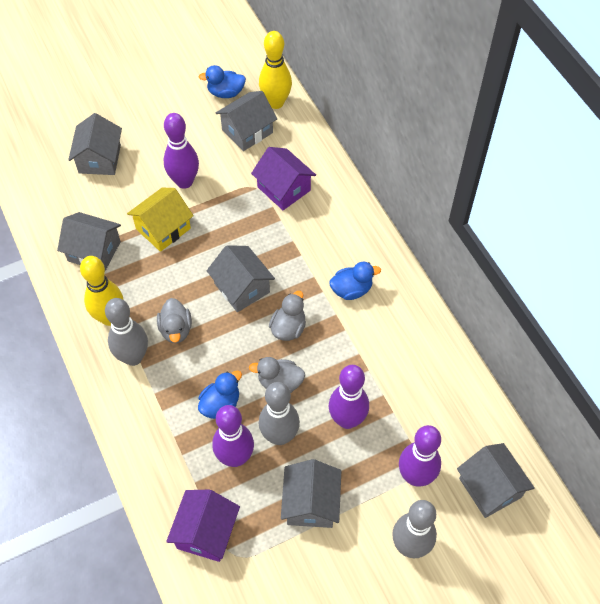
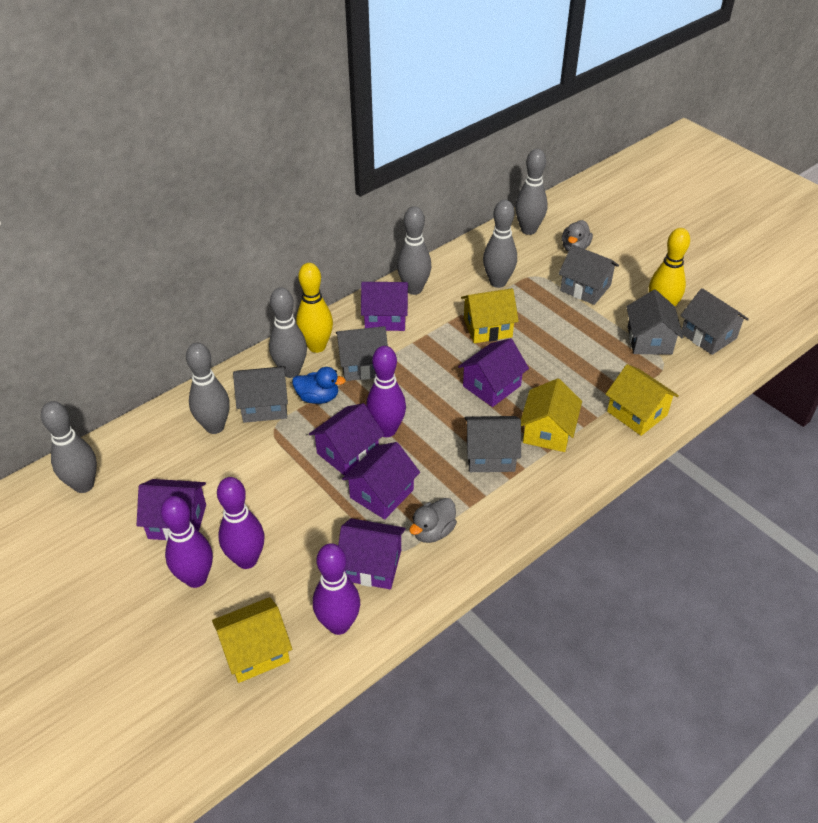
blue duck: [198,370,242,419] [199,65,246,98] [329,262,381,300] = 3 -> [292,367,346,404] = 1
grey bowling pin: [105,298,148,366] [259,382,300,445] [392,500,437,558] = 3 -> [41,401,97,493] [186,343,230,434] [269,287,307,378] [397,206,431,295] [483,200,517,288] [515,149,548,235] = 6
grey duck: [157,298,192,343] [249,357,305,393] [269,291,306,341] = 3 -> [409,498,457,543] [562,220,593,252] = 2
purple house: [166,489,240,562] [251,147,316,210] = 2 -> [136,479,206,541] [309,403,384,476] [338,518,406,589] [342,442,420,519] [361,282,408,331] [458,338,529,407] = 6
yellow house: [127,188,194,252] = 1 -> [212,597,292,683] [461,288,519,343] [521,378,582,452] [606,364,679,436] = 4

